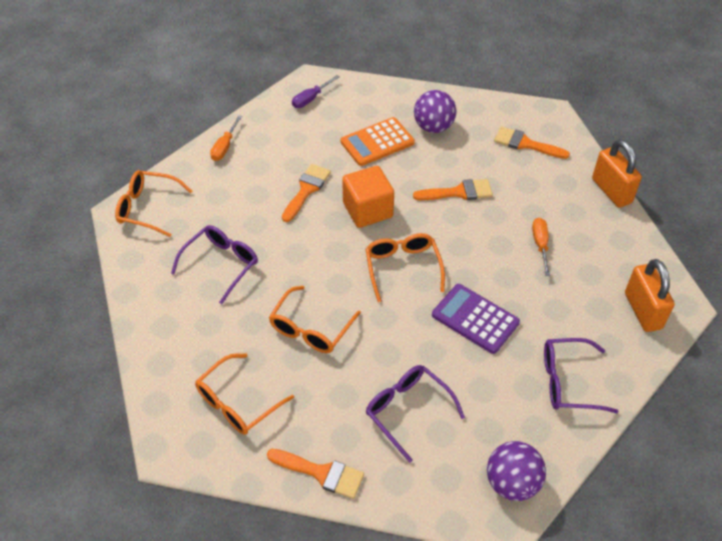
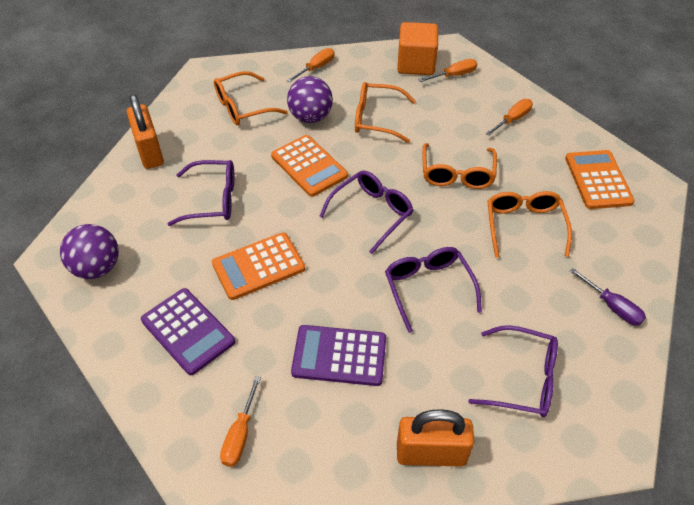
orange brush: [267,449,364,499] [282,164,331,222] [413,179,493,200] [494,126,570,159] = 4 -> none = 0
orange calculator: [341,117,415,166] = 1 -> [212,232,305,300] [271,135,348,197] [565,150,635,209] = 3
orange screwdriver: [210,115,242,161] [532,218,550,276] = 2 -> [220,376,261,467] [286,48,335,83] [419,59,477,82] [485,99,533,136] = 4
purple calculator: [432,284,520,354] = 1 -> [141,288,235,375] [291,325,386,386] = 2
purple glasses: [171,225,258,304] [366,365,465,463] [544,338,619,413] = 3 -> [168,160,235,226] [319,170,413,254] [385,247,482,333] [468,325,558,417] = 4

